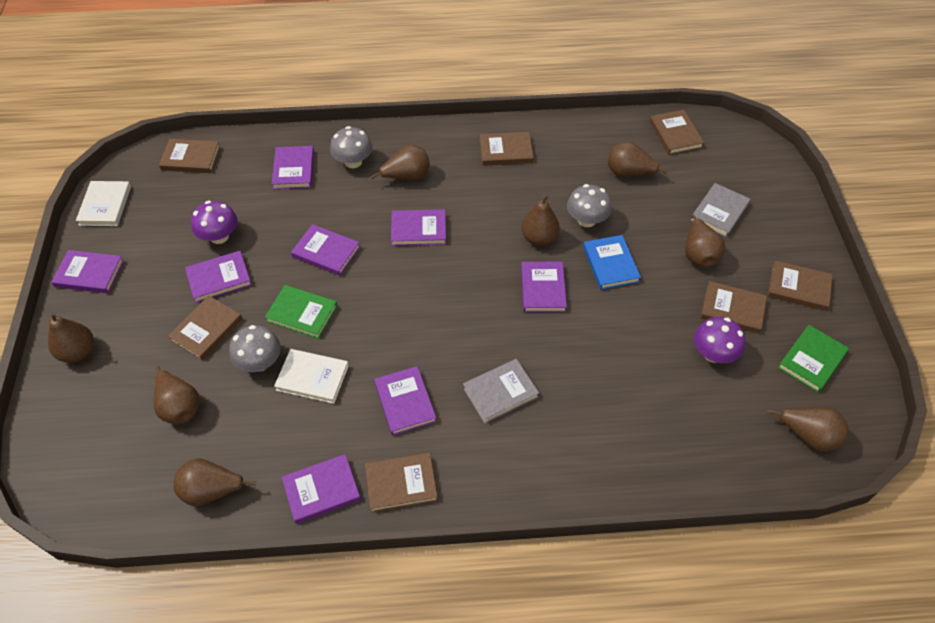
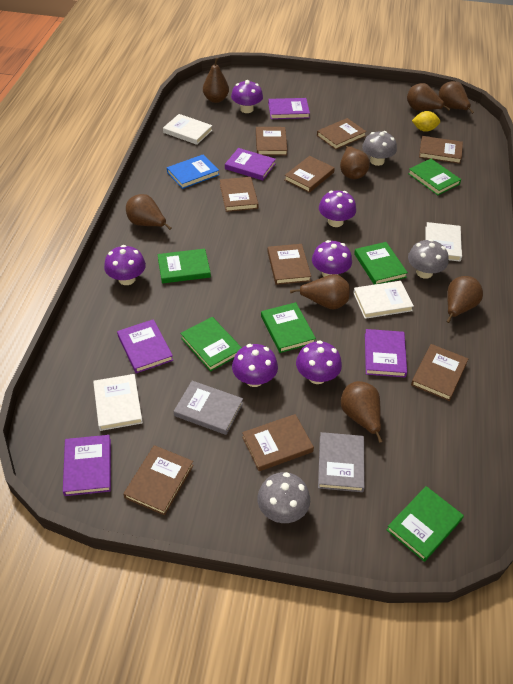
brown book: [159,139,220,173] [168,295,242,360] [365,453,438,513] [480,132,534,166] [650,110,704,155] [700,281,767,334] [768,260,833,311] = 7 -> [123,445,194,515] [220,177,259,212] [242,414,314,471] [256,127,288,155] [267,244,311,285] [285,156,335,193] [317,118,366,150] [411,344,468,401] [419,136,463,164] = 9
green book: [265,285,337,339] [778,325,849,393] = 2 -> [157,249,211,283] [180,317,242,371] [261,302,316,353] [354,242,408,285] [387,486,464,562] [408,159,461,195] = 6
purple book: [51,250,124,293] [185,251,252,303] [272,146,314,189] [282,454,361,524] [291,224,360,276] [374,366,437,436] [391,209,446,246] [521,262,567,312] = 8 -> [63,435,111,496] [117,319,173,373] [225,148,276,181] [268,98,310,119] [365,329,407,378] = 5
purple mushroom: [191,201,237,244] [694,317,745,363] = 2 -> [104,245,146,285] [231,80,263,113] [232,344,278,387] [296,340,342,384] [312,240,352,277] [319,191,356,227] = 6
white book: [76,181,131,226] [274,349,349,404] = 2 -> [93,374,143,431] [163,114,212,145] [353,281,414,319] [425,222,462,262] = 4
yellow lemon: none = 0 -> [412,111,440,132] = 1

